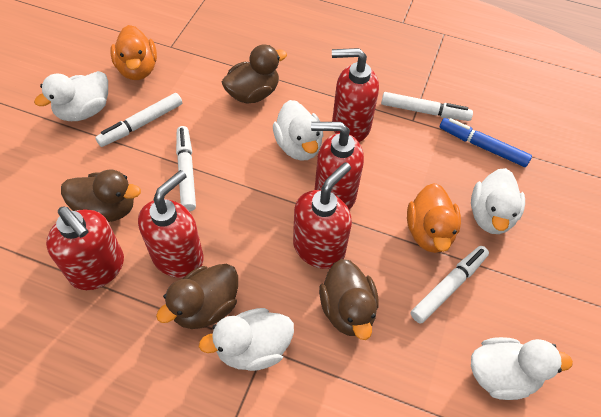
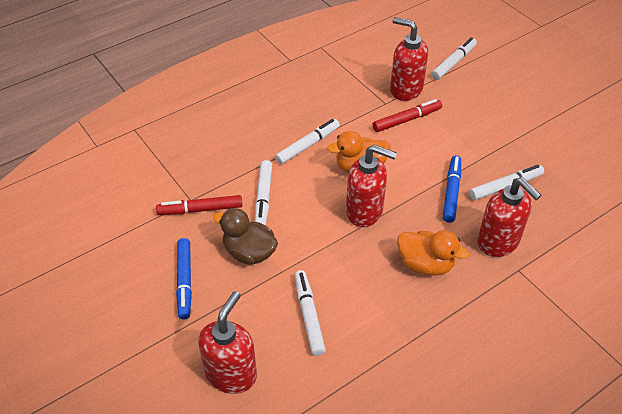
blue marker: [440,118,532,167] = 1 -> [176,238,192,319] [443,156,461,223] = 2
brown duck: [61,170,141,222] [156,264,238,329] [222,44,287,104] [319,259,379,340] = 4 -> [213,208,278,265] = 1
red marker: none = 0 -> [156,195,243,215] [373,99,442,132] = 2
red soap dispenser: [46,206,124,290] [138,170,204,278] [293,162,352,269] [311,122,364,209] [332,48,379,142] = 5 -> [198,291,257,394] [346,145,397,227] [390,17,428,101] [477,177,541,257] = 4
white duck: [34,71,108,121] [199,308,294,371] [273,100,323,161] [471,168,525,234] [471,337,573,400] = 5 -> none = 0
white marker: [95,93,182,147] [176,126,196,211] [381,92,473,121] [411,246,489,324] = 4 -> [255,160,272,225] [275,119,340,164] [295,270,326,356] [431,37,477,80] [469,165,544,200] = 5

